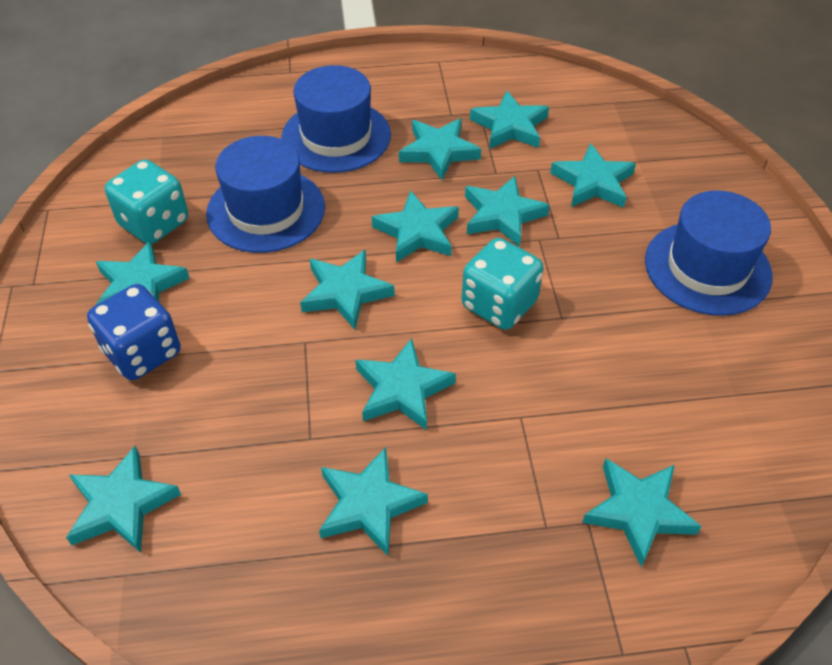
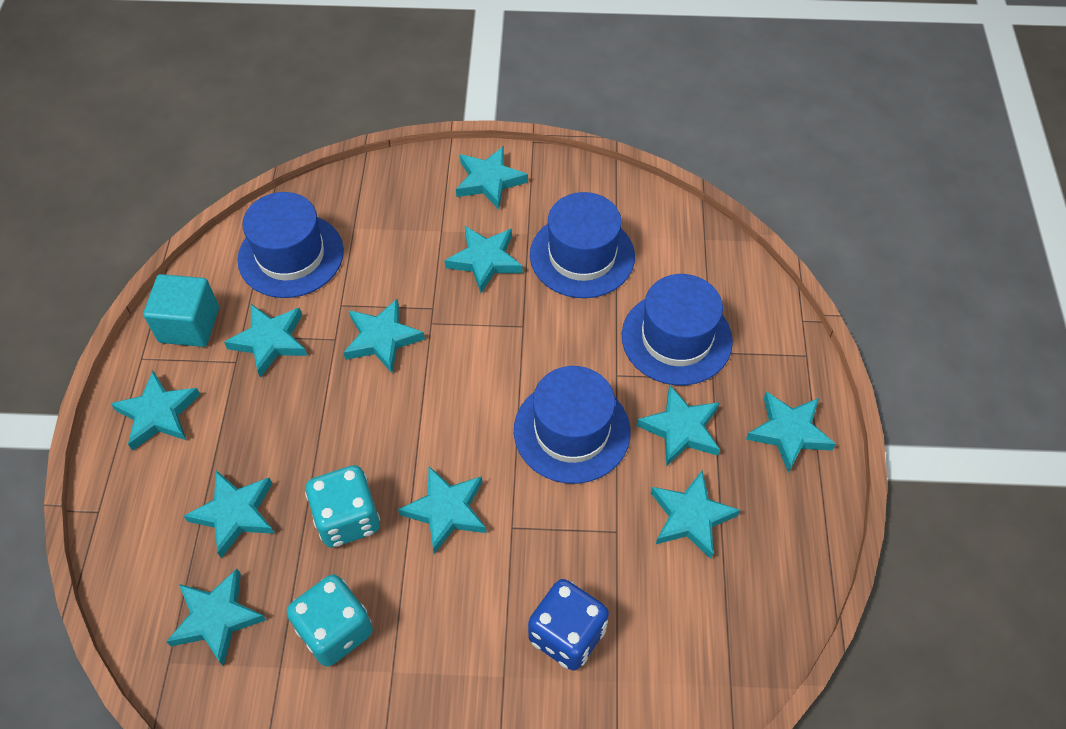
blue hat: [206,136,325,253] [281,65,391,173] [645,190,773,316] = 3 -> [237,192,344,298] [514,366,631,484] [530,192,635,298] [622,274,733,385] = 4
turquoise cube: none = 0 -> [143,274,219,347] = 1

